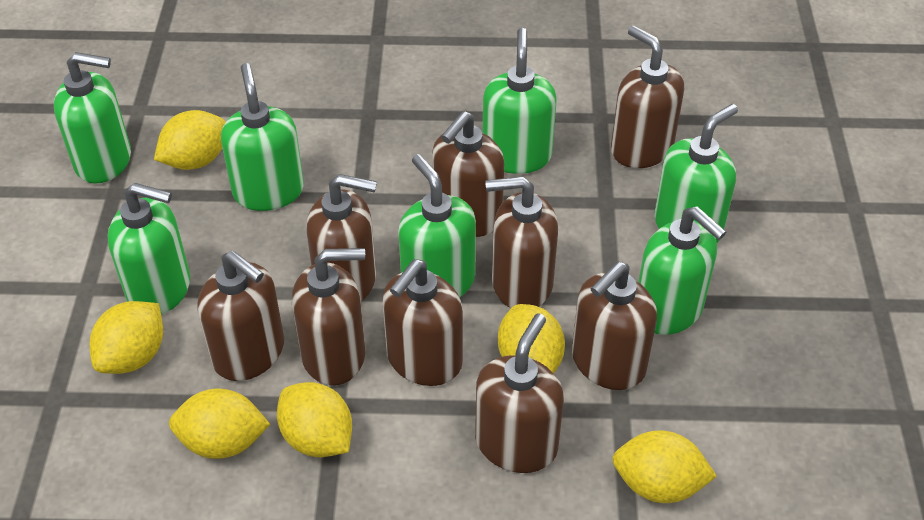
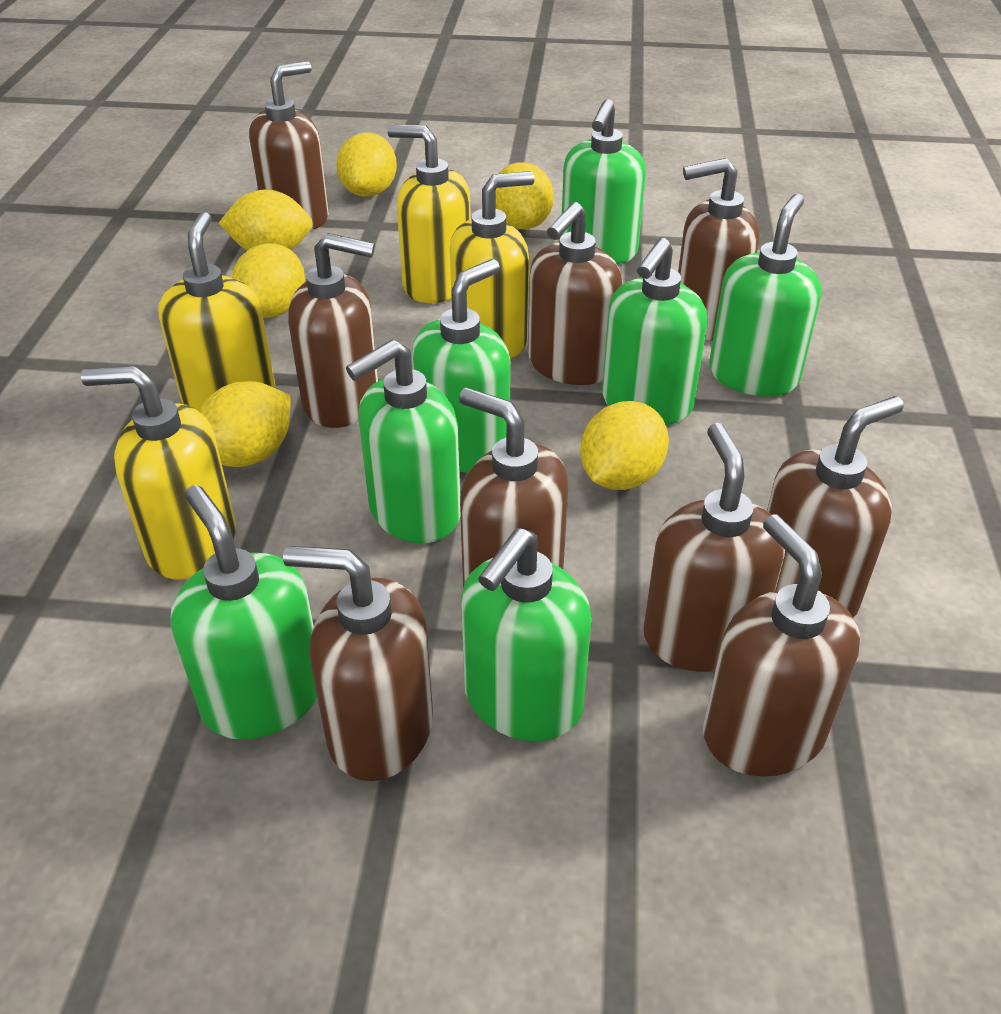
yellow soap dispenser: none = 0 -> [81,365,236,579] [159,212,276,412] [387,125,471,303] [450,171,535,359] = 4

